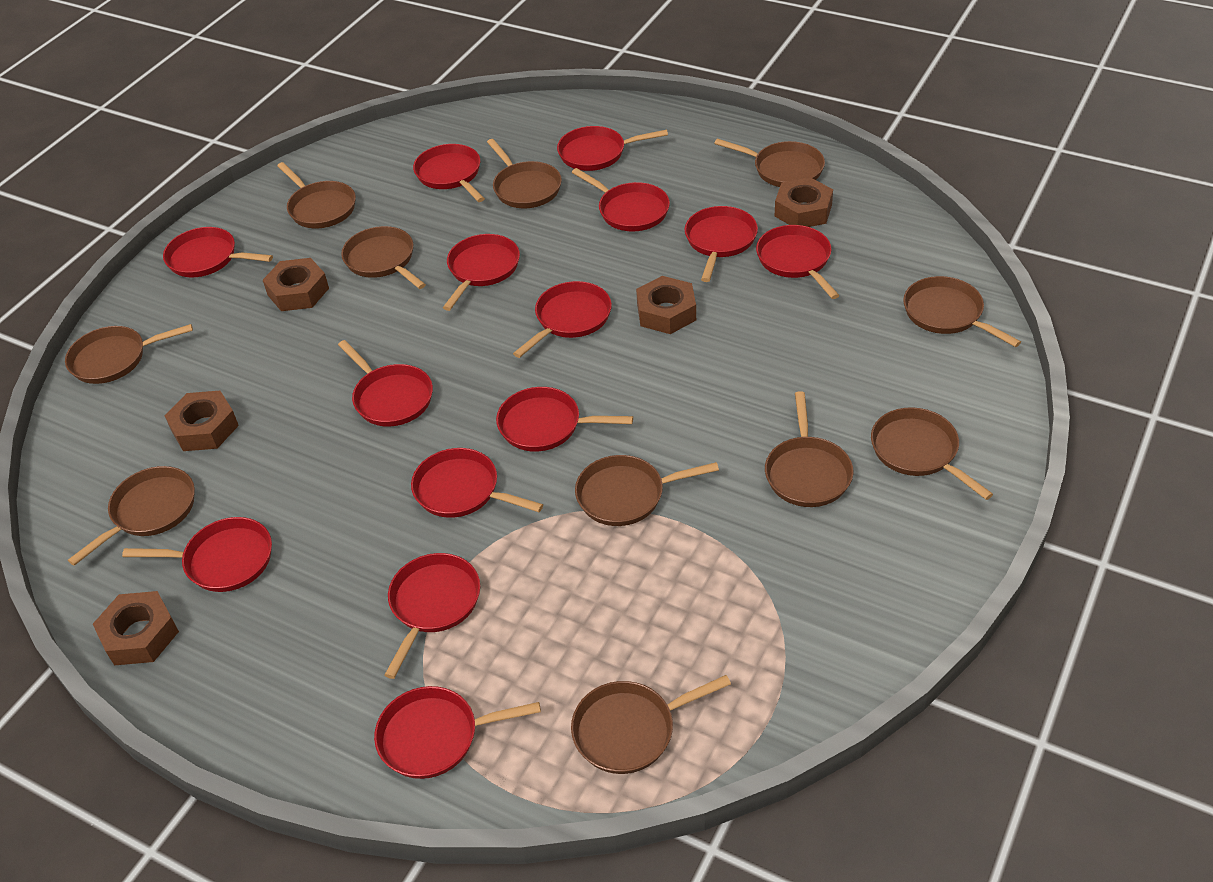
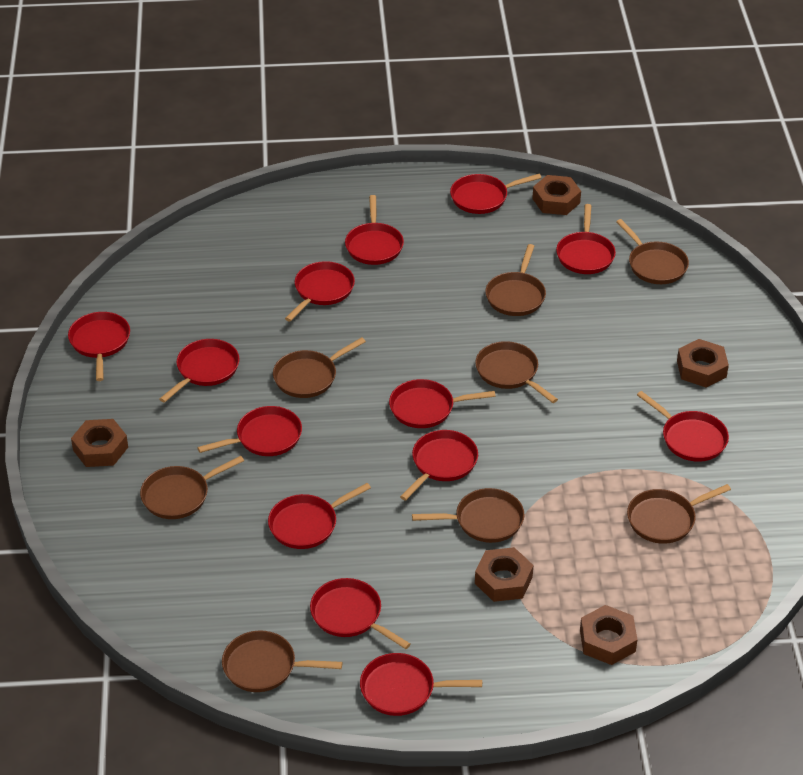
brown pan: [65,324,193,384] [68,466,195,566] [277,162,356,228] [341,226,426,289] [487,139,562,208] [571,675,731,774] [575,455,719,526] [714,139,825,187] [765,391,854,507] [871,407,993,500] [903,276,1021,347] = 11 -> [140,456,244,519] [222,631,342,692] [273,337,366,398] [412,488,525,543] [475,341,558,403] [485,244,546,316] [616,219,689,284] [627,484,731,544] = 8
red pan: [122,517,272,592] [163,227,273,277] [338,340,433,427] [374,686,541,779] [384,553,480,679] [411,448,543,518] [413,144,485,202] [443,234,520,311] [496,387,633,452] [513,281,612,358] [557,126,668,171] [572,168,670,232] [685,206,758,282] [756,225,840,299] = 14 -> [68,312,130,381] [159,339,239,403] [197,406,302,456] [268,483,371,549] [285,261,355,322] [310,578,410,649] [345,195,404,265] [360,653,482,716] [389,379,496,428] [400,430,478,501] [450,174,541,214] [556,204,616,274] [637,391,729,462] = 13

